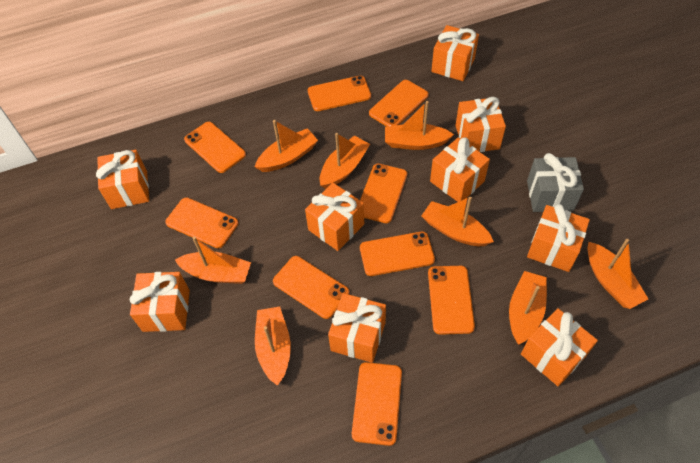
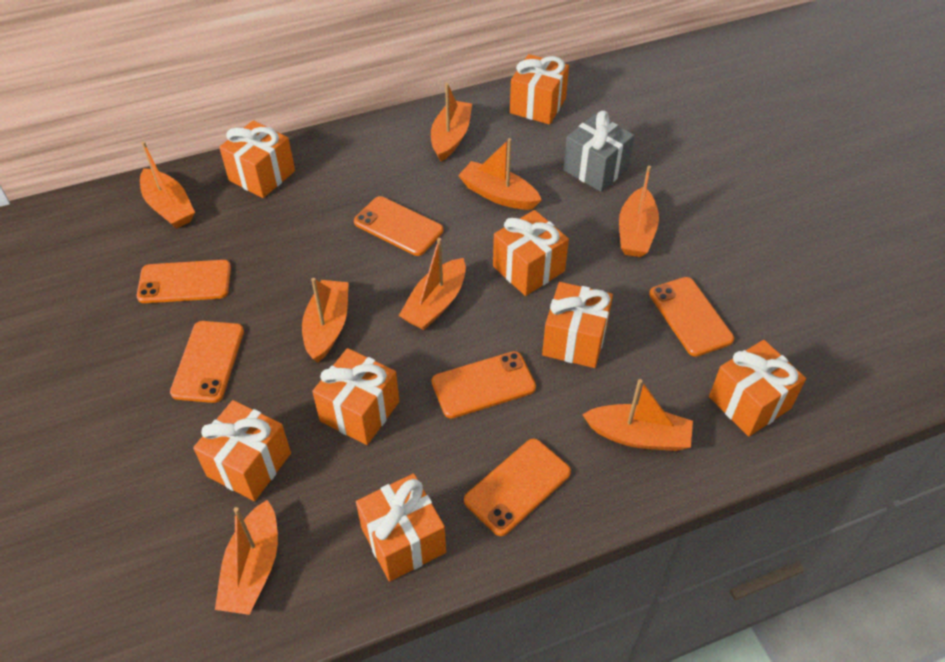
orange gift: [96,150,149,209] [130,272,190,332] [305,183,364,251] [328,293,386,363] [430,137,490,202] [431,25,479,81] [455,97,506,152] [521,308,598,386] [527,204,590,272] = 9 -> [193,400,291,501] [219,120,295,198] [312,348,399,445] [356,474,446,582] [493,210,569,296] [510,54,569,124] [542,282,613,368] [709,340,806,437] = 8
orange phone: [165,197,238,248] [184,122,246,173] [273,256,349,319] [308,76,371,111] [352,362,402,446] [360,164,407,223] [360,231,435,276] [369,80,429,127] [428,266,475,335] = 9 -> [137,260,231,303] [170,321,244,403] [354,196,443,256] [431,351,536,419] [464,439,571,536] [649,277,734,357] = 6

